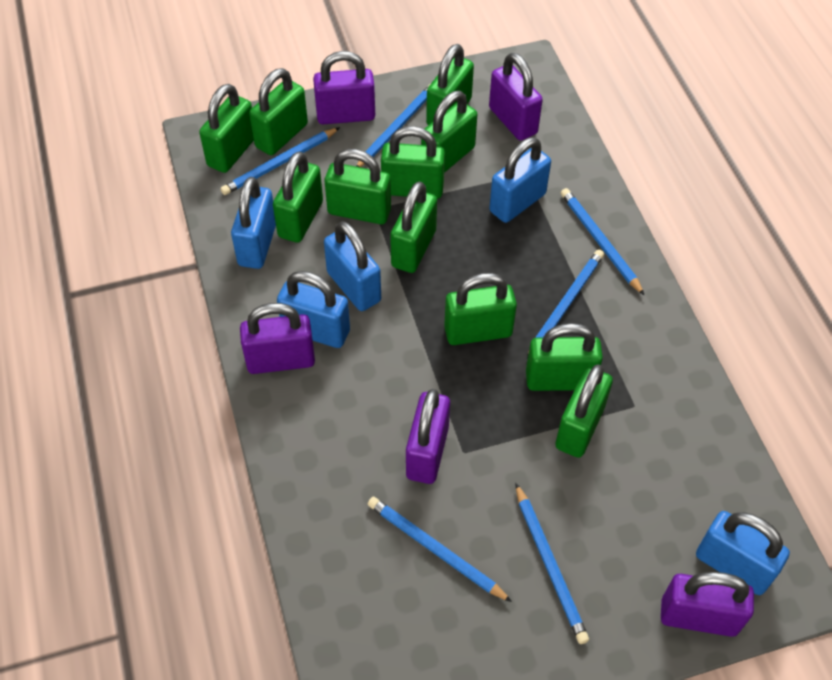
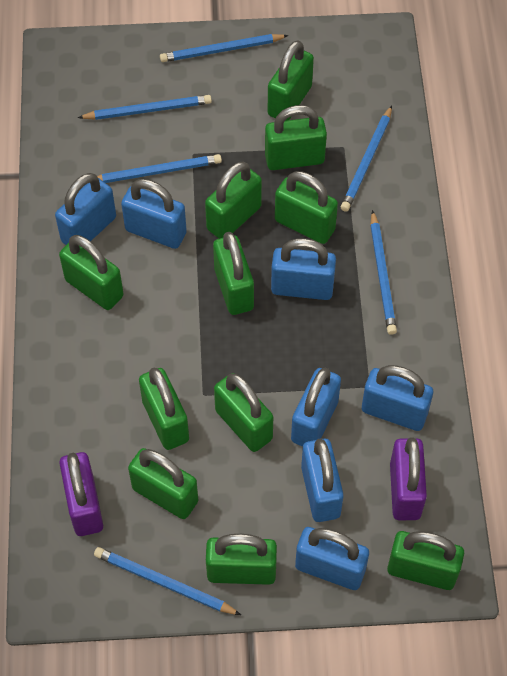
blue padlock: [231,177,276,269] [277,271,350,348] [324,221,381,311] [489,137,551,223] [696,511,790,595] = 5 -> [55,173,116,245] [121,179,187,249] [271,238,336,300] [291,367,341,447] [295,527,369,590] [301,438,344,522] [362,365,433,431] = 7
purple padlock: [240,303,315,374] [313,51,375,124] [406,389,450,484] [489,53,543,141] [661,572,754,637] = 5 -> [59,452,103,536] [390,437,427,520] = 2

